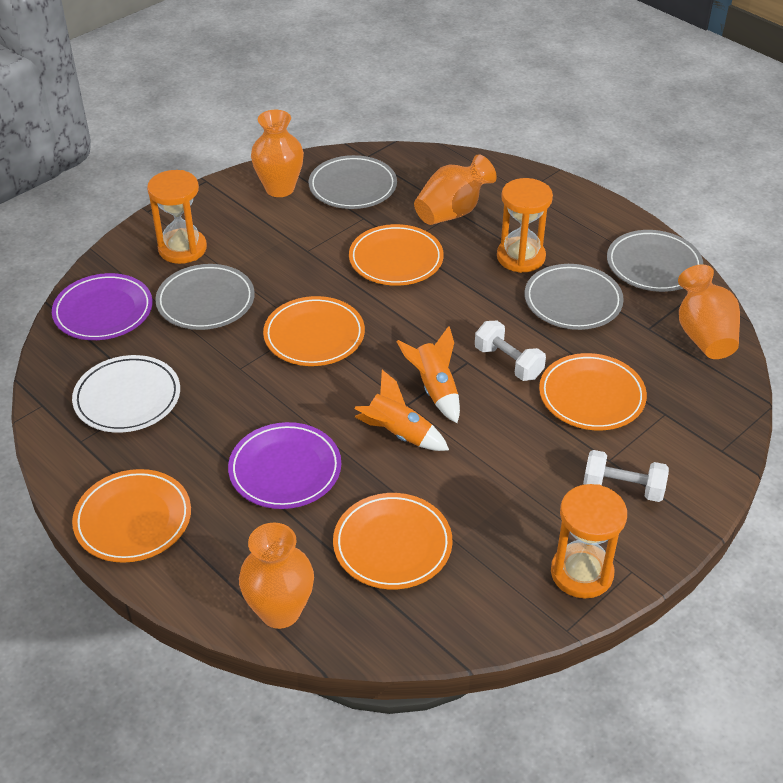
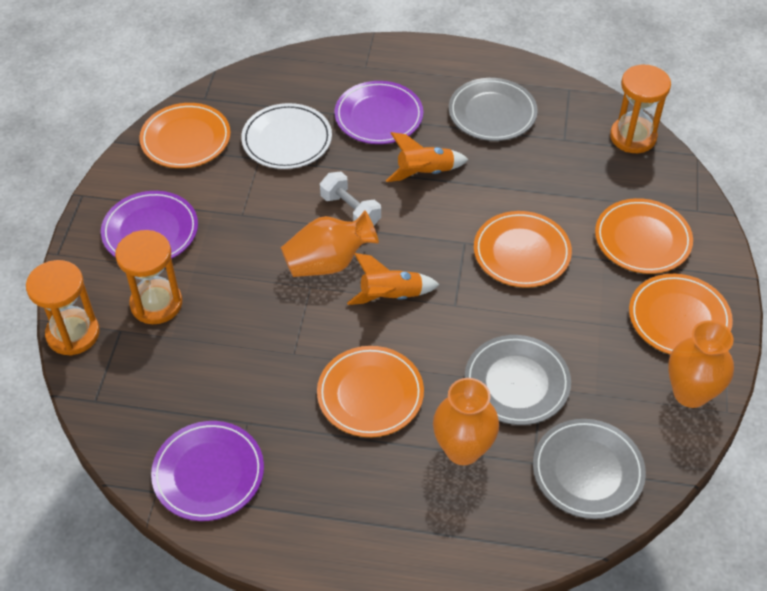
grey plate: [155,264,255,330] [309,155,397,209] [525,264,624,330] [607,230,703,292] = 4 -> [449,78,538,141] [465,335,571,425] [533,419,646,519] = 3
orange vase: [239,522,314,629] [251,110,304,197] [414,154,497,225] [678,265,740,359] = 4 -> [281,210,379,277] [433,378,499,465] [668,320,734,408] = 3
purple plate: [52,273,152,340] [228,422,341,509] = 2 -> [101,191,198,259] [151,421,264,521] [334,81,423,144] = 3
white dumbbell: [475,321,546,381] [583,450,669,502] = 2 -> [320,172,381,226] = 1

